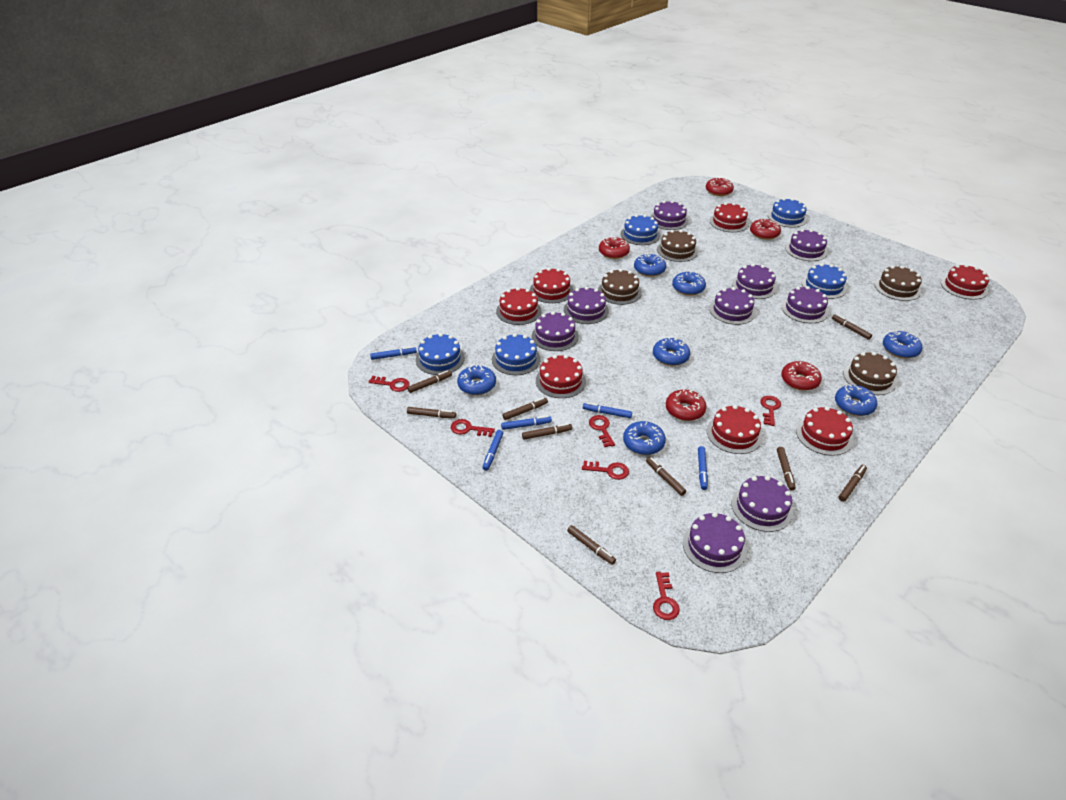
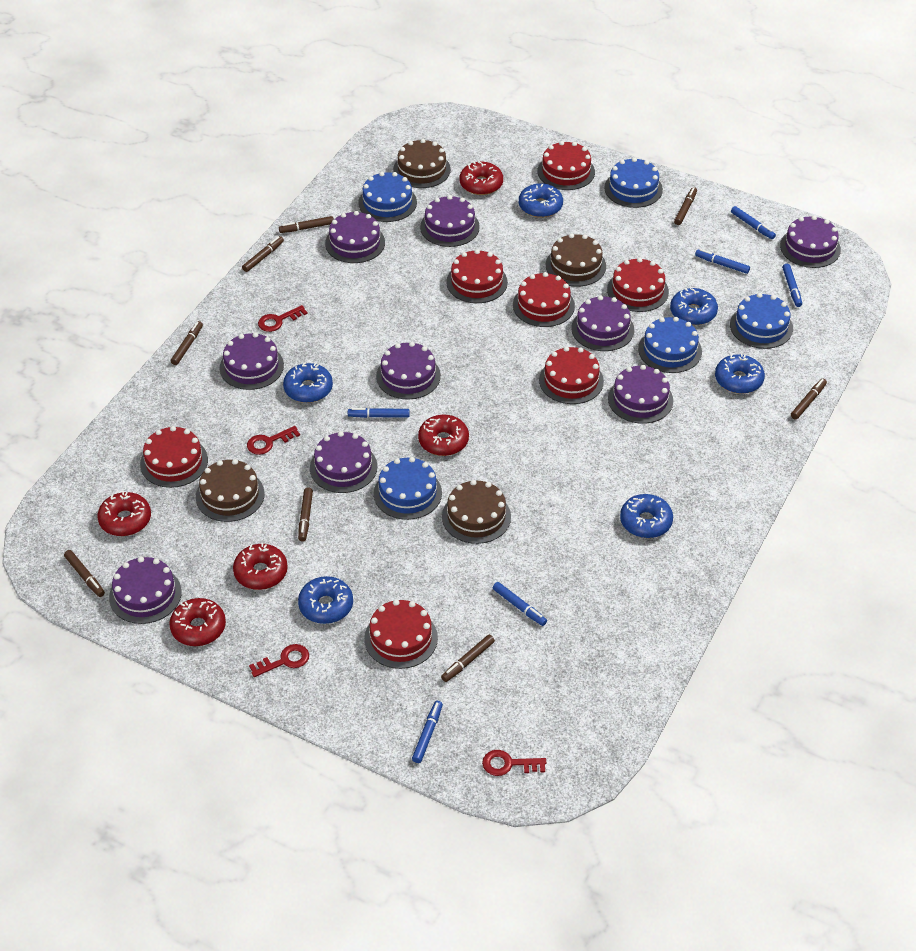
blue donut: [457,365,496,395] [623,421,666,455] [634,253,666,277] [653,337,690,366] [672,272,706,296] [835,384,877,416] [883,331,922,358] = 7 -> [283,363,333,403] [298,576,353,624] [519,183,563,218] [620,494,673,538] [670,288,718,325] [715,353,765,394] = 6
blue marker: [370,347,417,360] [482,430,503,471] [501,416,552,430] [583,403,632,418] [698,446,708,490] = 5 -> [348,408,410,418] [412,701,443,763] [493,582,547,626] [695,249,750,274] [731,206,776,239] [782,264,802,307] = 6
brown marker: [407,370,452,393] [407,407,456,418] [503,397,548,420] [522,423,572,440] [567,525,616,565] [646,457,686,496] [777,447,796,491] [832,314,872,340] [838,465,867,502] = 9 -> [64,550,105,597] [171,321,203,365] [242,236,284,272] [279,216,334,233] [298,487,313,542] [441,635,495,682] [674,187,697,225] [791,378,827,419] = 8
red key: [368,376,410,392] [451,419,495,437] [582,461,629,480] [589,415,615,447] [653,572,680,620] [760,396,781,426] = 6 -> [247,426,300,455] [249,644,309,677] [258,305,308,332] [482,750,546,776] = 4

